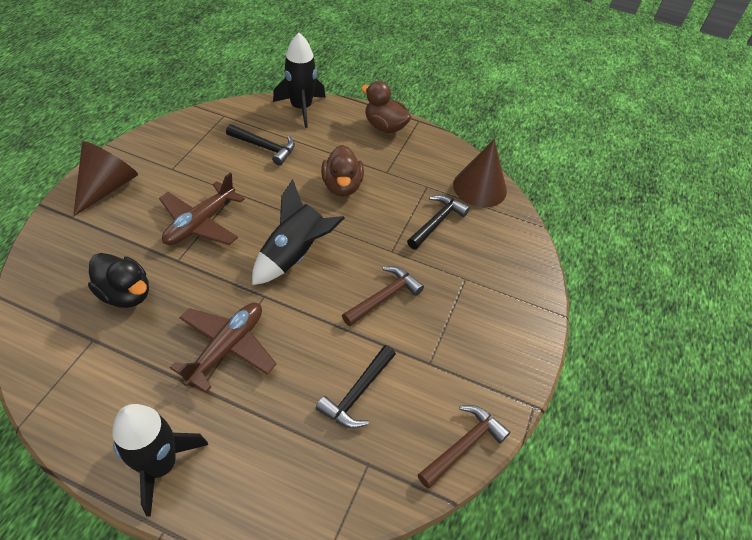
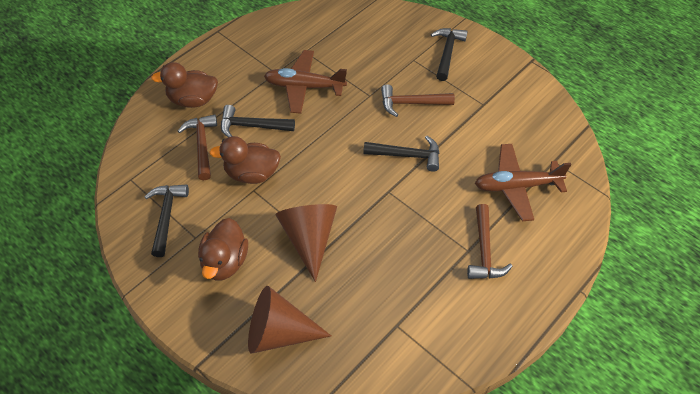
black duck: [88,253,149,308] = 1 -> none = 0
black hammer: [226,124,295,166] [316,345,396,429] [407,195,470,249] = 3 -> [144,185,189,257] [221,105,295,137] [363,136,440,172] [431,28,468,81] = 4
black rocket: [112,404,208,516] [252,180,345,285] [273,33,326,128] = 3 -> none = 0
brown duck: [321,145,364,197] [361,81,411,133] = 2 -> [151,62,218,108] [198,218,248,281] [209,136,281,184] = 3
brown hammer: [342,266,424,326] [418,405,510,488] = 2 -> [178,115,217,180] [381,84,455,117] [467,204,512,279] = 3

